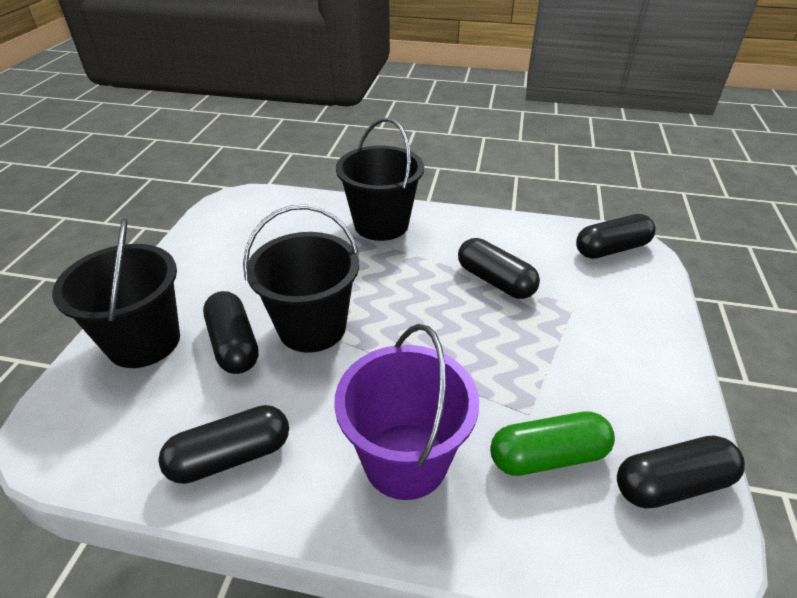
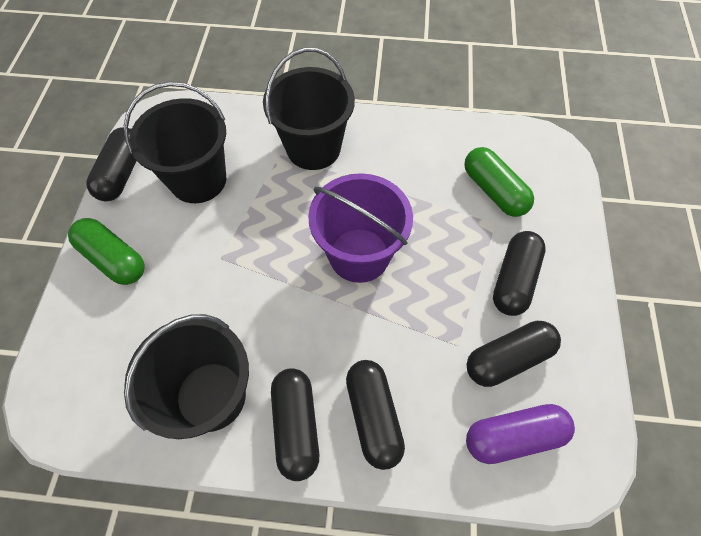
green capsule: [490,411,615,476] = 1 -> [68,218,145,285] [464,147,534,217] = 2
purple capsule: none = 0 -> [466,404,575,464] = 1

